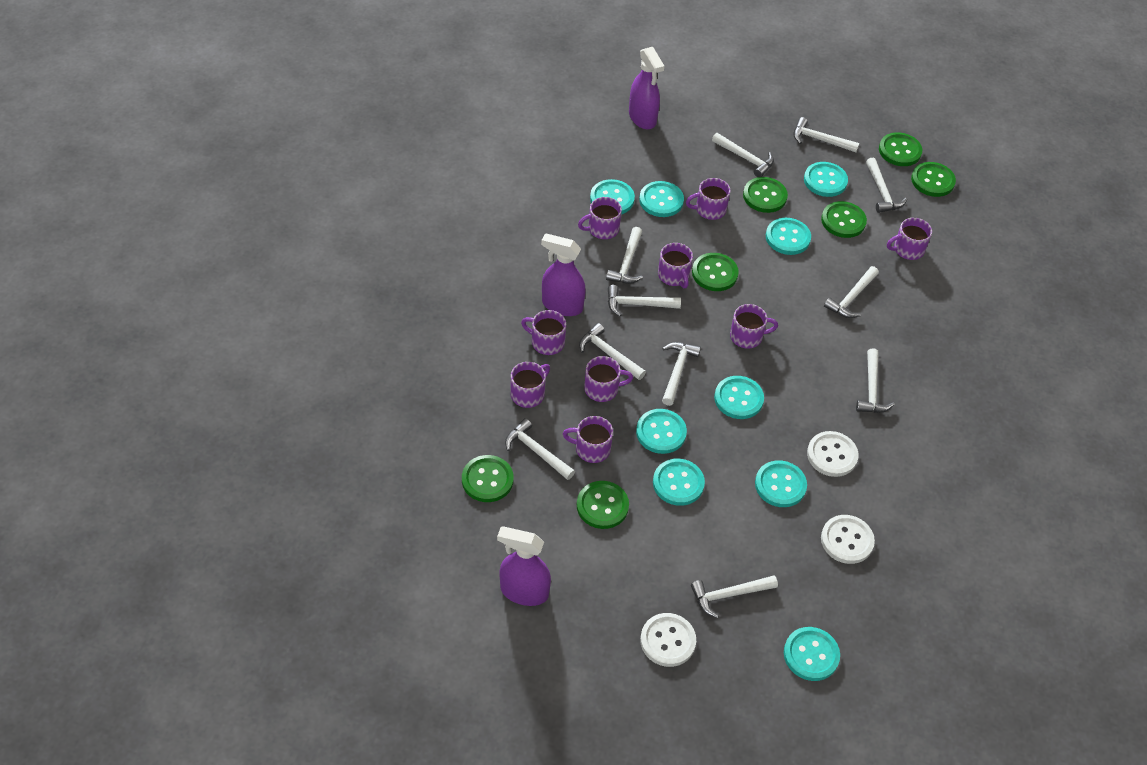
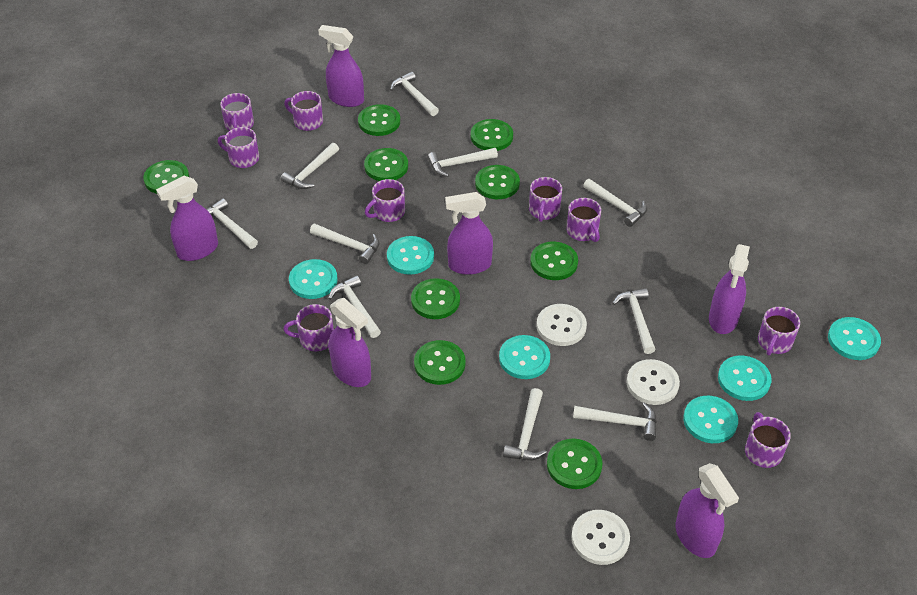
green button: [462,455,513,502] [577,481,629,529] [692,253,739,291] [743,177,788,213] [821,201,867,238] [879,132,922,166] [911,162,956,197] = 7 -> [143,160,189,194] [358,104,400,136] [364,148,408,181] [411,278,460,319] [414,340,465,385] [471,119,513,151] [475,165,520,199] [530,242,578,280] [547,439,602,489] = 9
purple spray bottle: [497,526,551,606] [541,233,586,316] [629,47,664,129] = 3 -> [156,176,218,261] [318,25,364,107] [329,298,371,387] [445,192,493,275] [675,463,739,558] [709,244,750,334] = 6
turquoise button: [590,179,635,214] [636,409,687,454] [639,181,684,217] [653,459,705,506] [714,376,764,419] [755,460,807,507] [766,218,811,255] [784,627,840,681] [804,162,848,197] = 9 -> [289,259,338,299] [387,236,434,275] [499,335,550,379] [683,396,738,443] [718,356,772,401] [828,317,881,360] = 6
white hammer: [505,418,575,480] [579,323,646,380] [606,227,643,284] [608,285,681,316] [662,342,701,406] [691,575,778,618] [712,133,774,177] [793,117,860,153] [824,266,879,318] [856,348,895,413] [866,158,907,213] = 11 -> [206,198,258,249] [281,143,339,189] [310,224,379,264] [328,275,381,338] [390,72,439,116] [427,148,498,177] [503,388,547,460] [573,403,657,441] [583,179,647,227] [612,288,656,354] = 10

